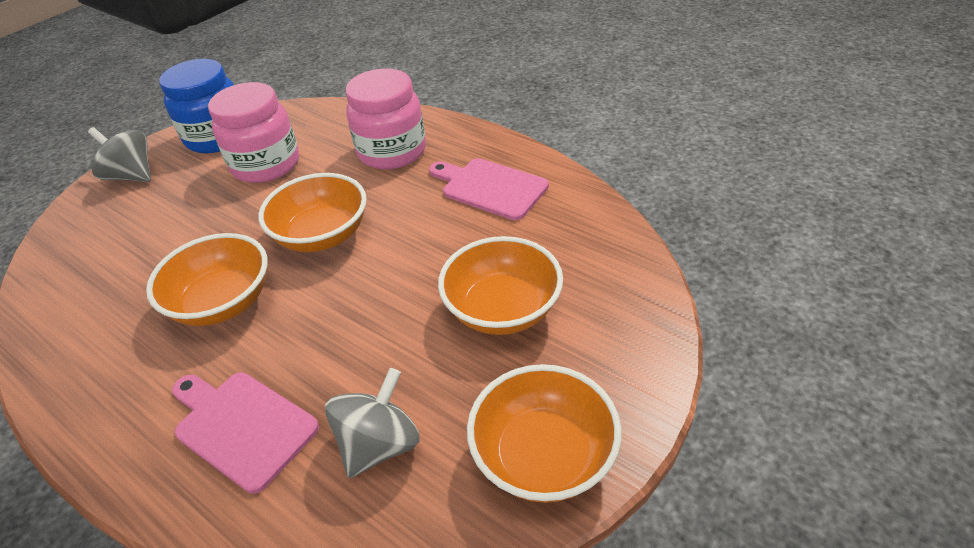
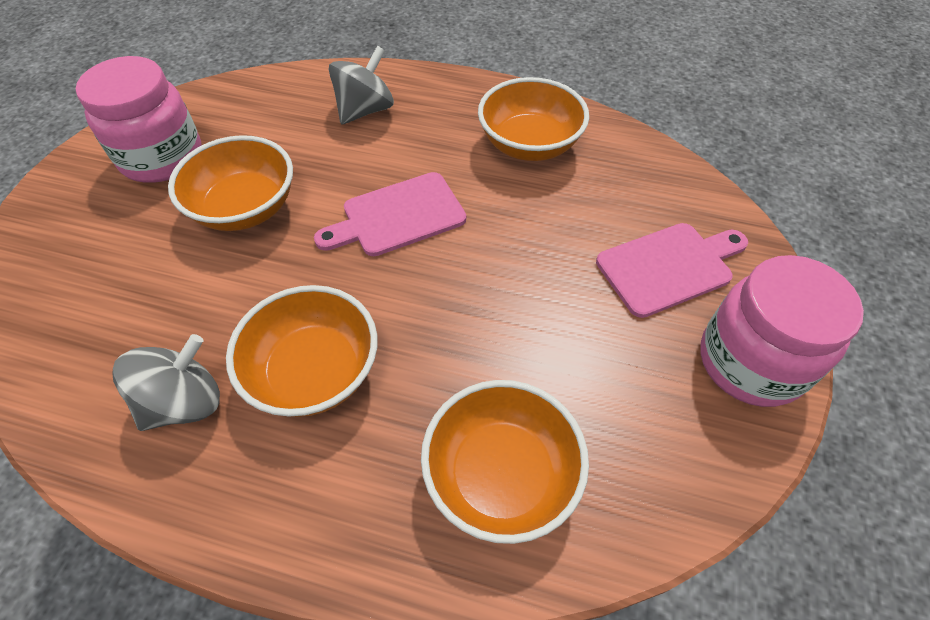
blue jar: [159,59,234,153] = 1 -> none = 0

